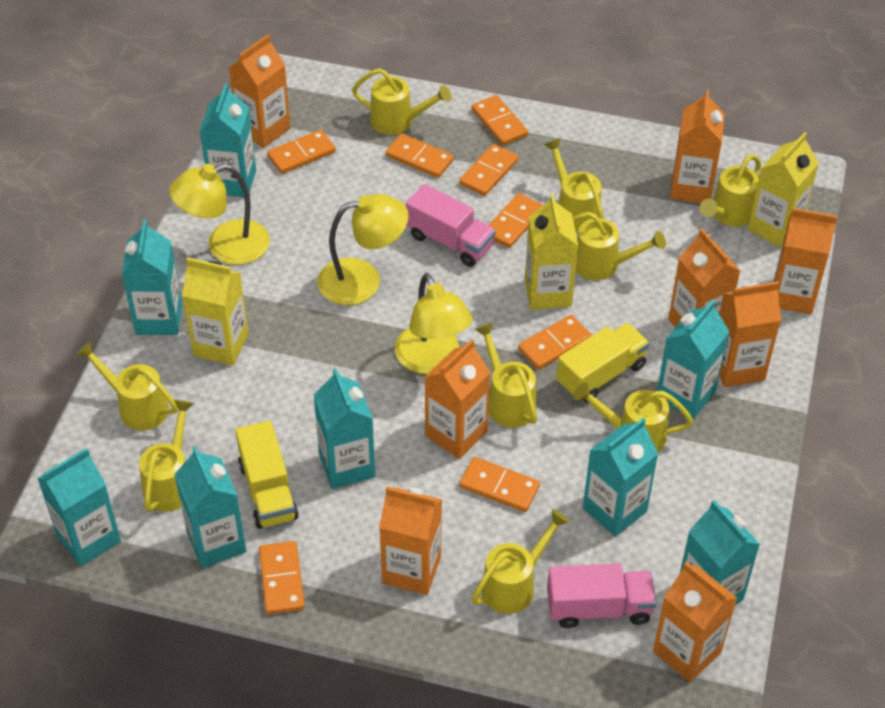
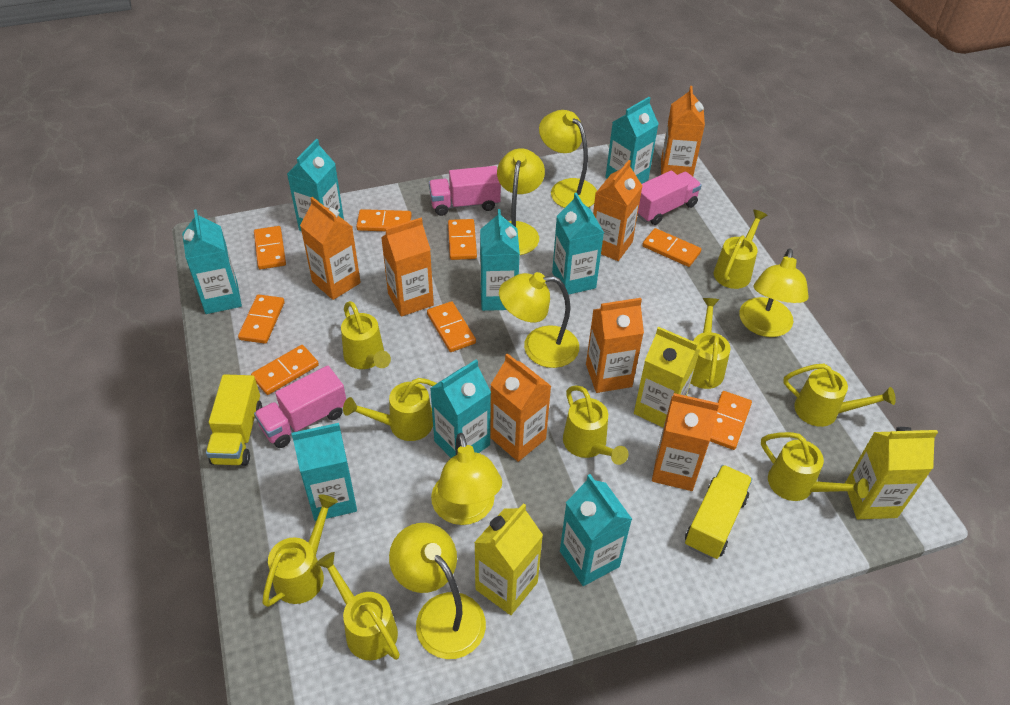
orange carton: [229,34,291,148] [379,487,442,595] [425,339,490,459] [653,562,737,682] [668,229,740,328] [670,90,725,203] [719,281,781,387] [774,208,837,314] = 8 -> [300,197,361,300] [381,218,434,316] [490,353,551,462] [586,298,644,393] [593,160,642,261] [652,393,719,491] [661,86,705,176] = 7
pink truck: [406,184,496,267] [547,564,657,628] = 2 -> [254,366,346,448] [429,166,501,216] [637,170,702,225] = 3
yellow lamp: [169,164,270,265] [318,194,409,305] [395,273,472,374] = 3 -> [389,523,486,659] [431,433,502,525] [497,148,545,255] [499,272,579,368] [539,110,597,208] [739,248,809,337] = 6

